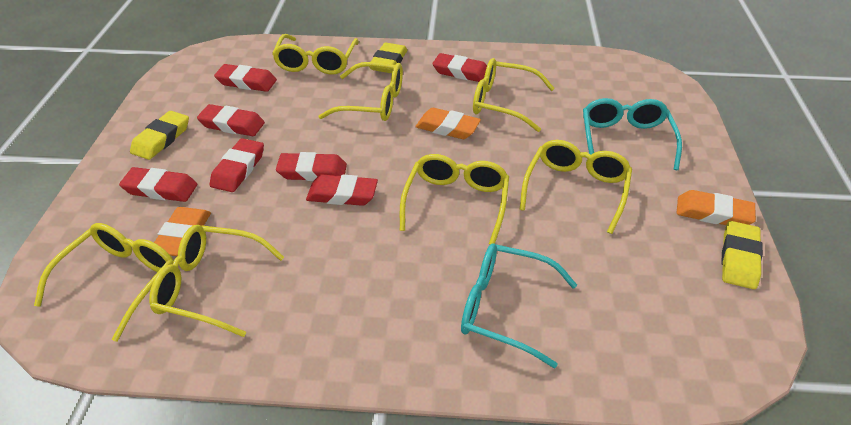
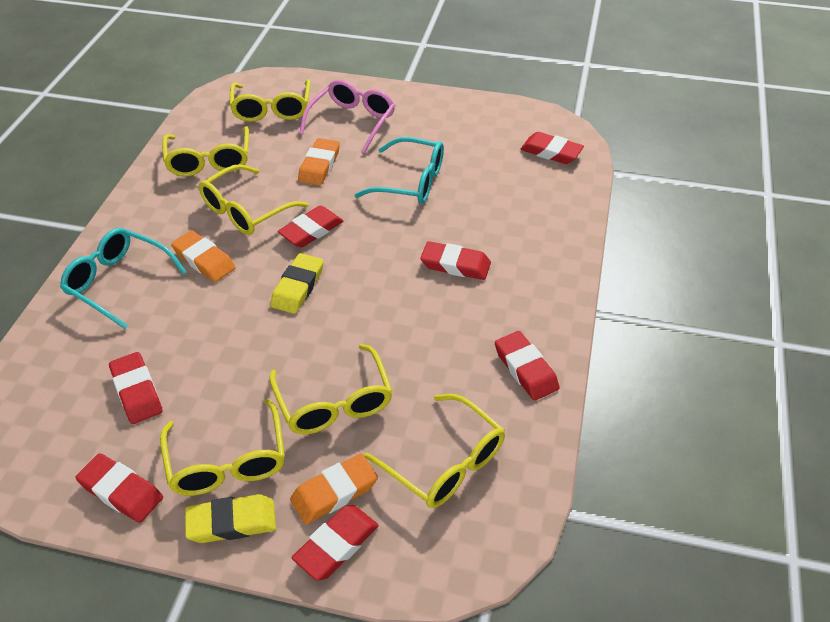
pink glasses: none = 0 -> [299,80,395,154] = 1
yellow eraser: [130,111,189,160] [369,43,407,73] [721,221,763,289] = 3 -> [185,494,276,543] [270,253,324,314] = 2
yellow glasses: [34,223,174,342] [149,225,284,337] [272,34,359,75] [318,62,403,121] [400,154,509,244] [473,58,555,132] [520,140,632,234] = 7 -> [160,399,285,496] [162,126,249,176] [199,164,308,235] [230,79,311,122] [269,344,393,434] [364,394,505,508] = 6

